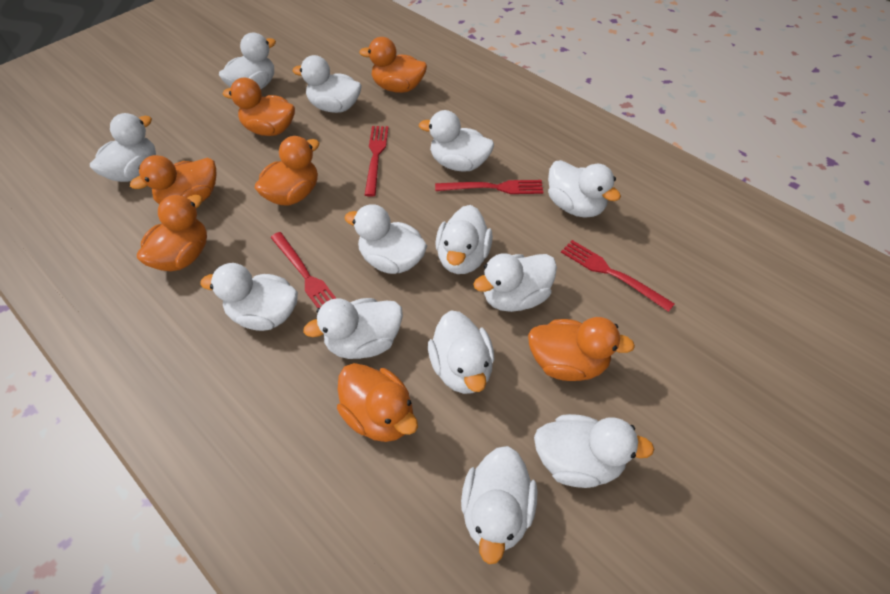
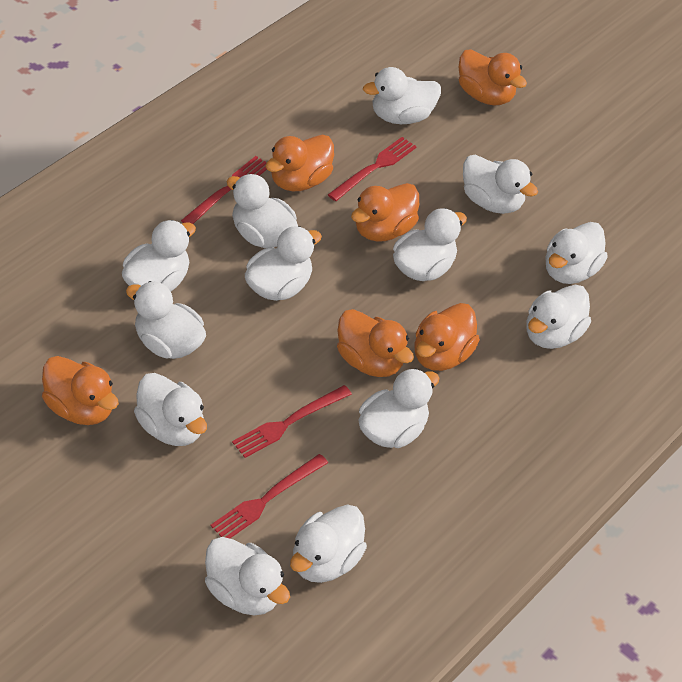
orange duck: [130,155,217,204] [137,195,207,271] [223,78,295,136] [255,136,319,205] [337,363,418,442] [359,37,427,93] [528,317,635,381] = 7 -> [42,356,119,425] [265,135,334,191] [337,309,414,377] [351,183,419,242] [414,303,480,371] [458,49,527,105] = 6

